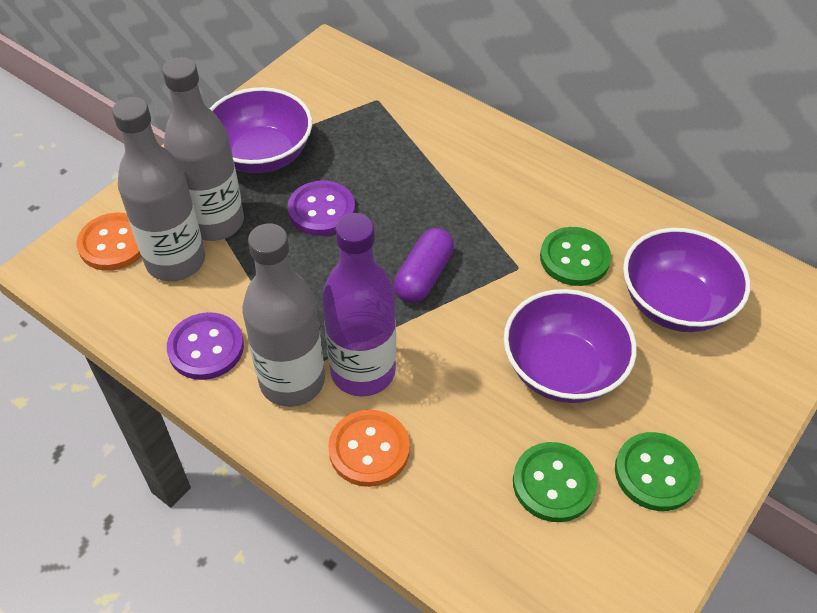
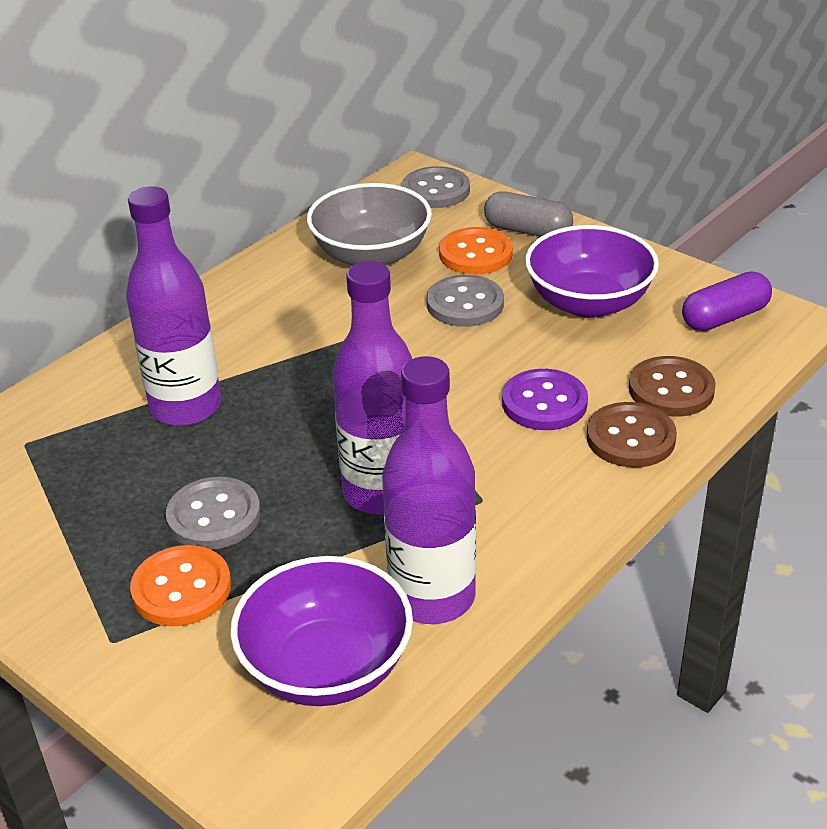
brown button: none = 0 -> [587,402,677,468] [629,356,716,417] = 2
green button: [513,442,597,522] [540,227,611,286] [615,432,700,511] = 3 -> none = 0
grey bottle: [112,97,205,281] [162,57,244,241] [242,223,325,407] = 3 -> none = 0
grey bowl: none = 0 -> [307,183,432,266] = 1
grey button: none = 0 -> [166,477,261,550] [402,166,470,208] [427,275,504,327] = 3
grey capsule: none = 0 -> [484,191,573,237] = 1
purple bottle: [322,213,396,396] = 1 -> [126,186,221,426] [332,261,412,515] [382,356,476,624] = 3
purple bowl: [209,87,312,173] [504,289,637,403] [623,228,750,332] = 3 -> [230,556,413,706] [525,225,659,318] = 2
purple button: [167,312,244,380] [288,181,355,236] = 2 -> [502,369,588,430] = 1

